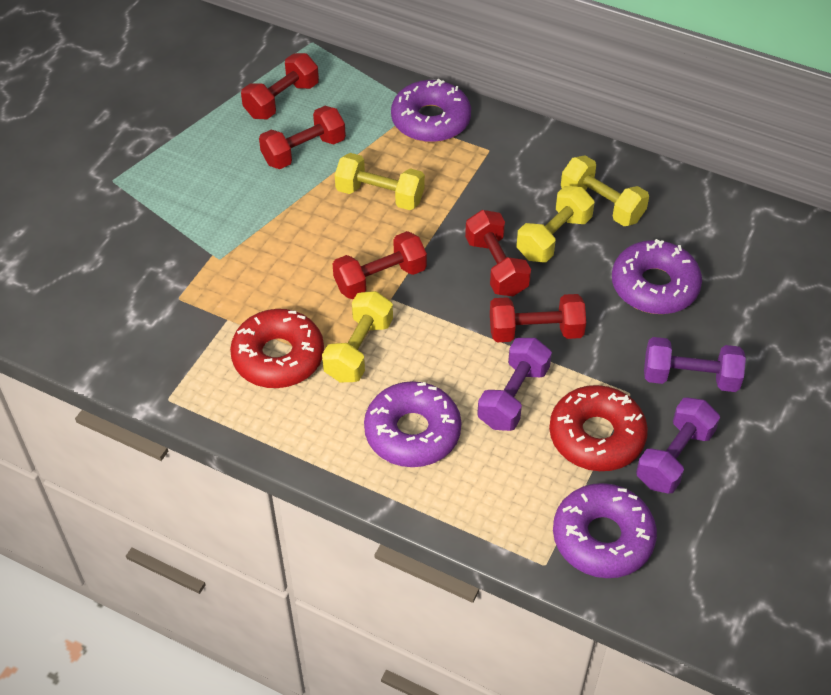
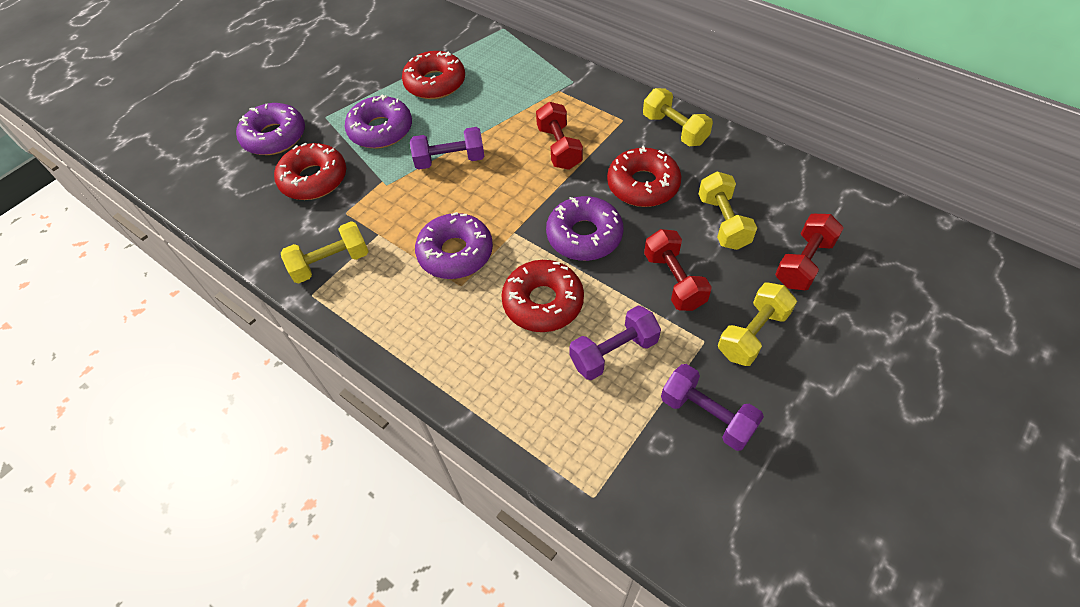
red donut: [230,309,324,388] [549,385,648,471] = 2 -> [274,142,346,200] [402,51,465,99] [501,260,584,332] [607,146,681,207] = 4
red dumbbell: [241,53,319,119] [259,106,346,169] [333,231,427,299] [465,210,531,296] [490,294,586,342] = 5 -> [536,102,583,170] [644,229,712,311] [775,214,844,290] = 3

